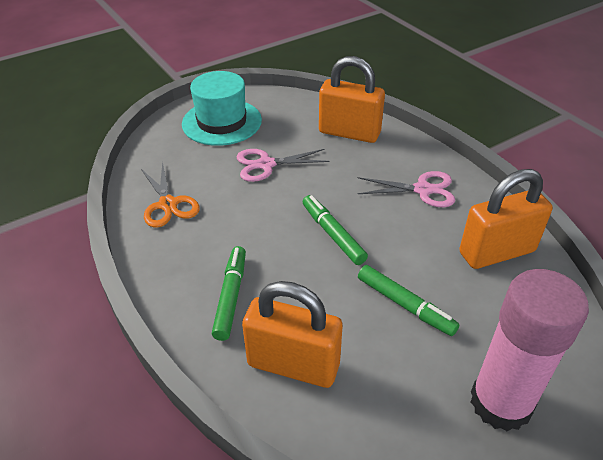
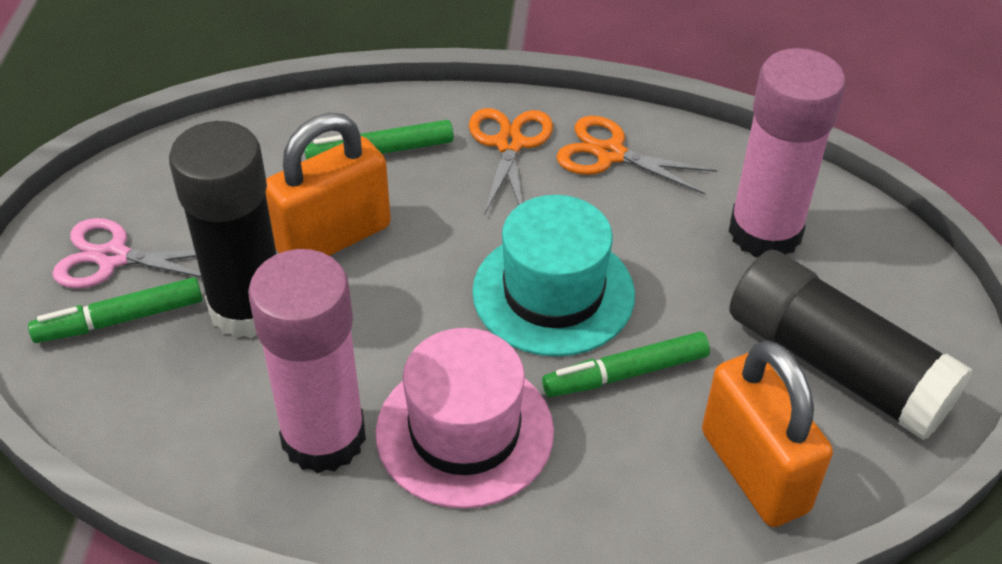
black glue stick: none = 0 -> [169,121,277,338] [729,250,972,440] = 2
orange padlock: [242,281,343,388] [319,56,385,143] [459,169,553,269] = 3 -> [265,113,391,256] [702,340,833,527] = 2
orange scissors: [141,161,200,228] = 1 -> [469,108,553,215] [556,116,717,195] = 2
pink glue stick: [471,269,589,432] = 1 -> [248,249,366,473] [729,48,846,257] = 2
pink hat: none = 0 -> [376,328,554,509] = 1
pink scissors: [236,149,330,182] [357,171,455,207] = 2 -> [52,218,201,289] = 1

